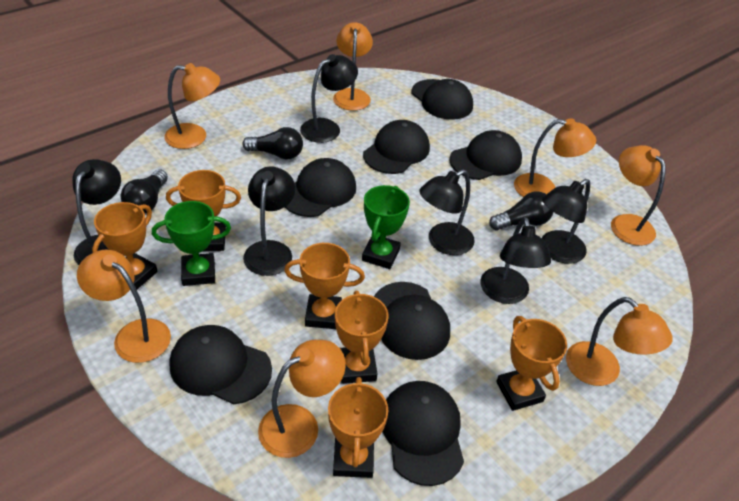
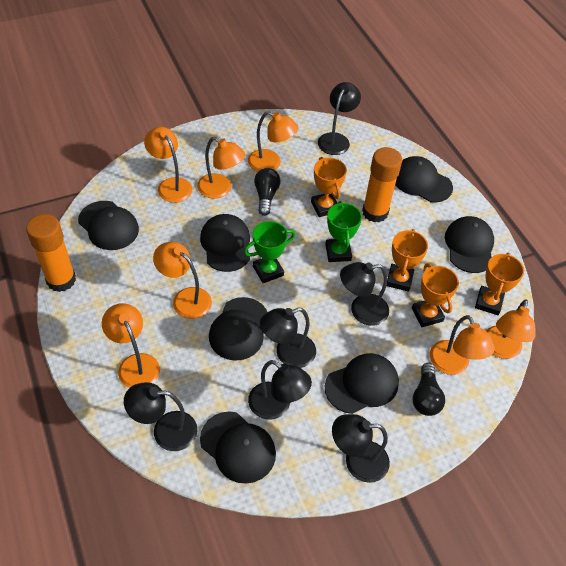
black light bulb: [121,169,168,214] [243,127,303,159] [489,191,553,230] = 3 -> [254,168,280,216] [413,363,445,416] = 2
orange glue stick: none = 0 -> [26,214,76,292] [362,147,402,222] = 2
orange trophy: [92,202,158,290] [166,170,241,251] [284,243,365,329] [328,377,388,478] [335,291,389,384] [496,316,567,411] = 6 -> [311,157,347,217] [387,229,428,292] [412,264,459,327] [475,253,524,315] = 4

